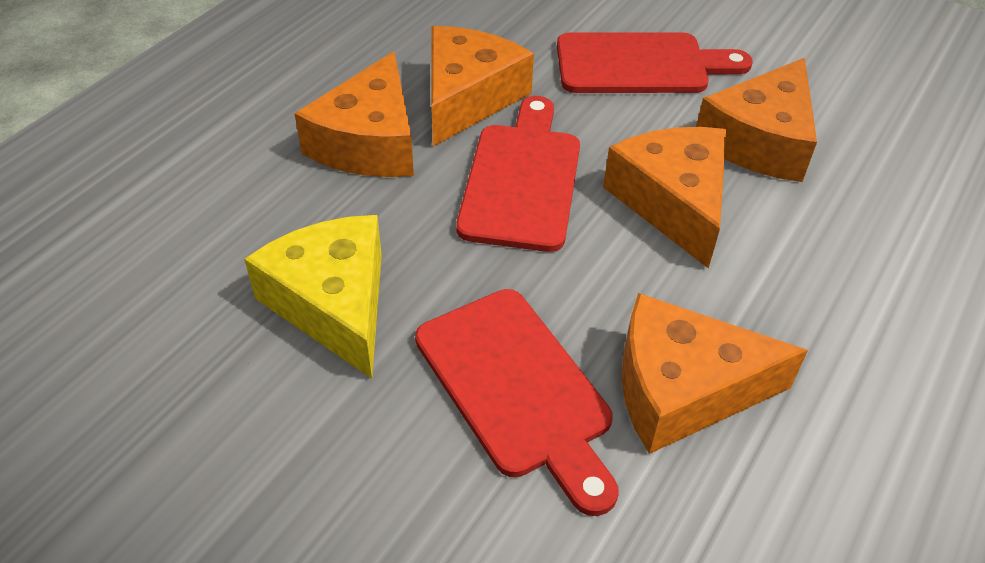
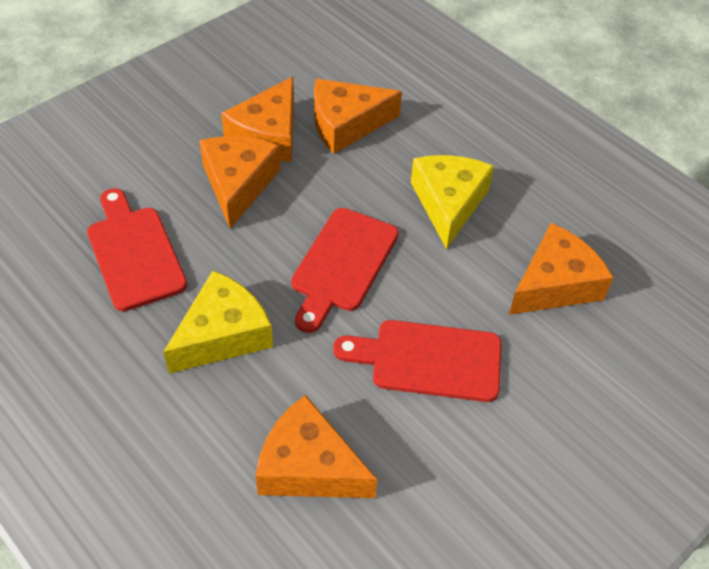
yellow cheese: [244,215,382,379] = 1 -> [164,271,273,374] [411,155,494,249] = 2

